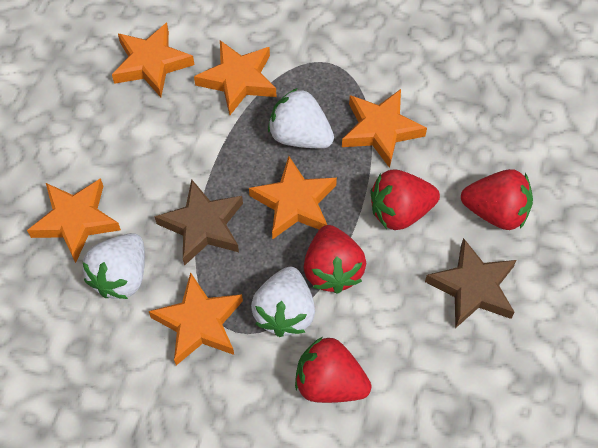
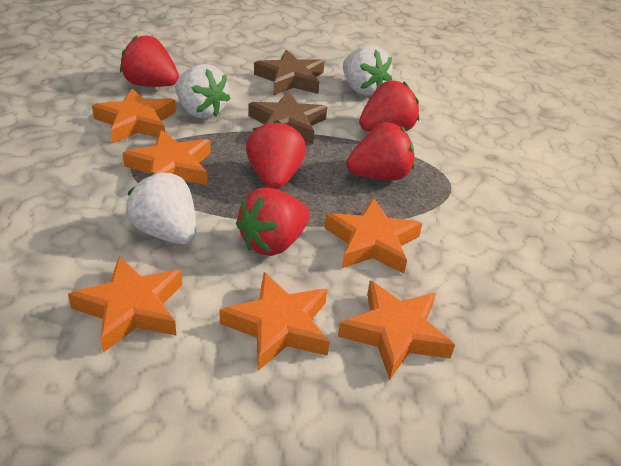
red strawberry: [295,337,371,403] [304,225,366,294] [371,169,440,230] [461,169,533,230] = 4 -> [120,35,179,87] [236,188,310,256] [246,120,306,189] [346,122,415,180] [359,80,419,132] = 5

